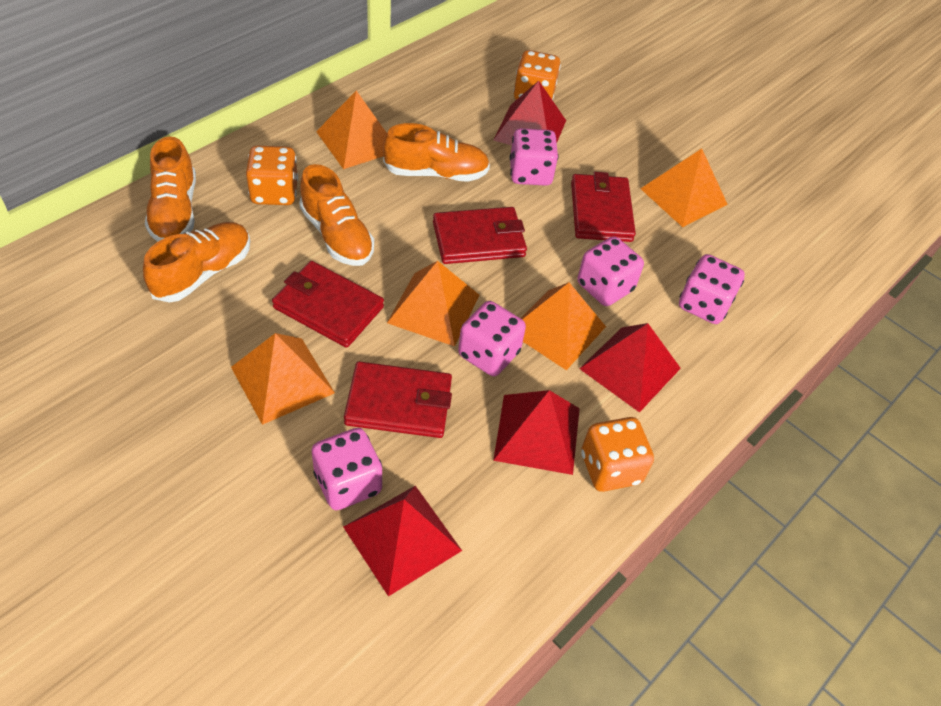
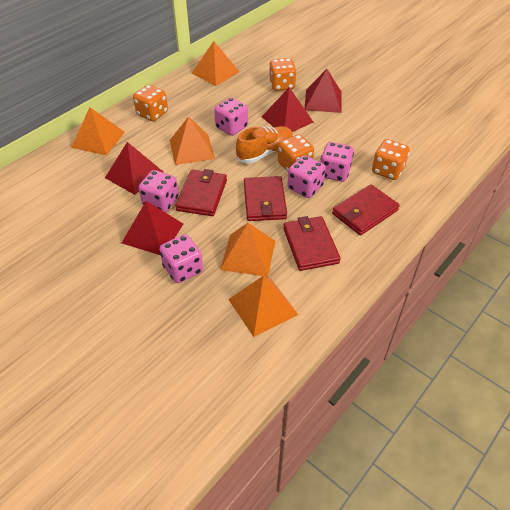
orange dice: [246,145,298,205] [513,50,561,100] [581,417,654,492] = 3 -> [133,85,168,121] [269,58,296,91] [278,134,314,172] [372,139,410,180] = 4
orange shoe: [143,222,250,303] [145,136,196,242] [299,164,374,266] [383,123,490,182] = 4 -> [236,126,293,163] = 1

